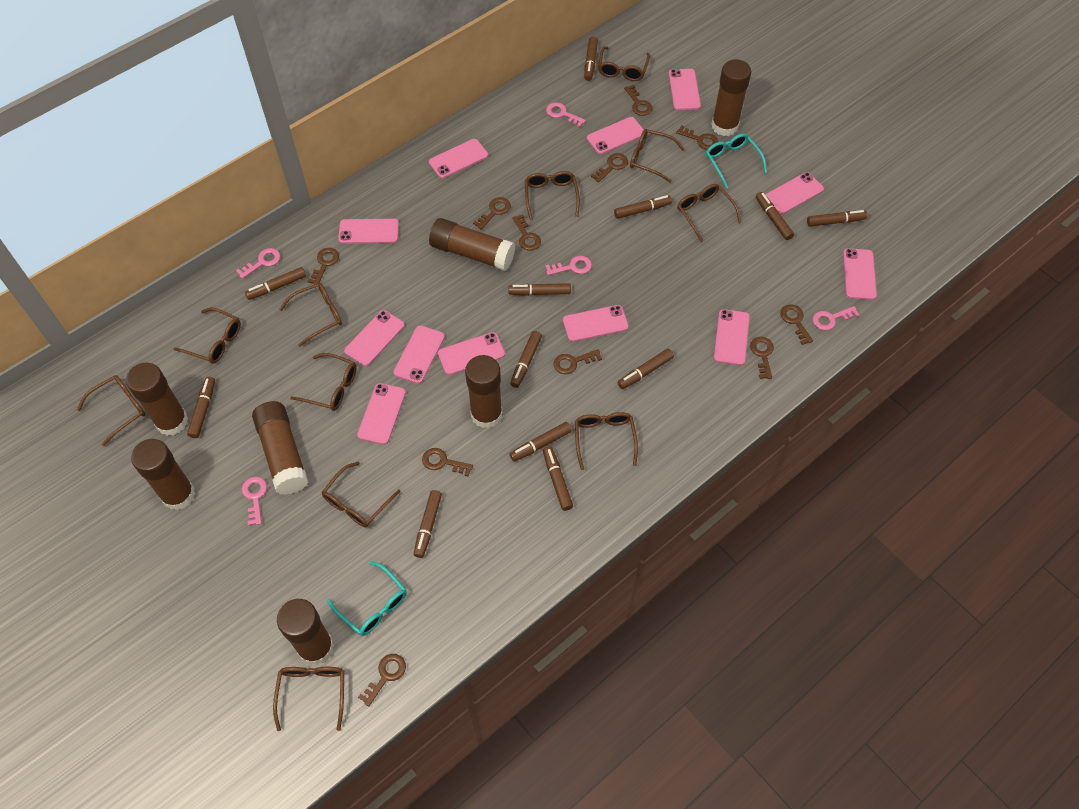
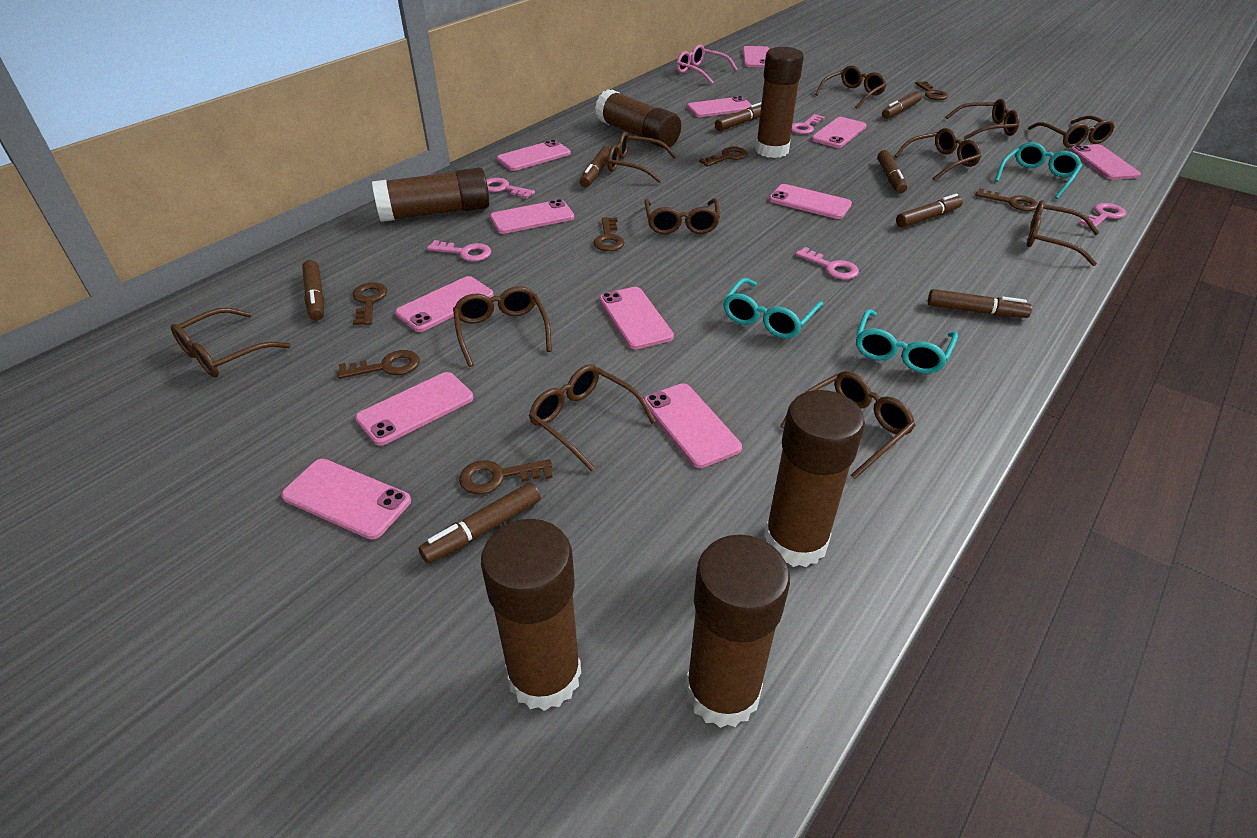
brown glue stick: [126,363,188,436] [131,439,195,510] [252,401,308,495] [277,599,334,665] [429,218,515,271] [465,355,502,428] [711,59,751,136] = 7 -> [372,168,490,222] [481,519,581,711] [595,89,681,148] [685,535,790,728] [755,47,804,158] [764,390,865,567] = 6
brown key: [307,248,339,284] [358,654,406,706] [422,448,473,477] [473,197,511,229] [512,214,541,251] [553,349,602,374] [591,153,628,182] [624,85,653,116] [676,125,718,150] [750,337,774,379] [780,304,813,345] = 11 -> [337,350,420,379] [352,282,387,326] [459,459,553,495] [594,217,624,251] [699,147,748,167] [915,81,948,100] [975,188,1038,211] = 7
brown marker: [187,376,215,438] [245,267,306,300] [414,490,442,558] [508,283,571,296] [510,331,542,388] [510,422,572,462] [543,446,573,511] [584,37,598,81] [614,195,672,219] [618,349,674,389] [756,192,794,240] [807,210,868,227] = 12 -> [302,260,324,321] [419,482,541,563] [580,146,611,187] [715,102,762,131] [877,150,907,193] [882,91,922,119] [896,194,963,228] [928,289,1032,318] = 8
pink glasses: none = 0 -> [676,44,738,84] = 1
turquoise glasses: [327,561,407,636] [706,134,767,188] = 2 -> [723,278,823,338] [856,309,958,374] [995,142,1082,199] = 3

